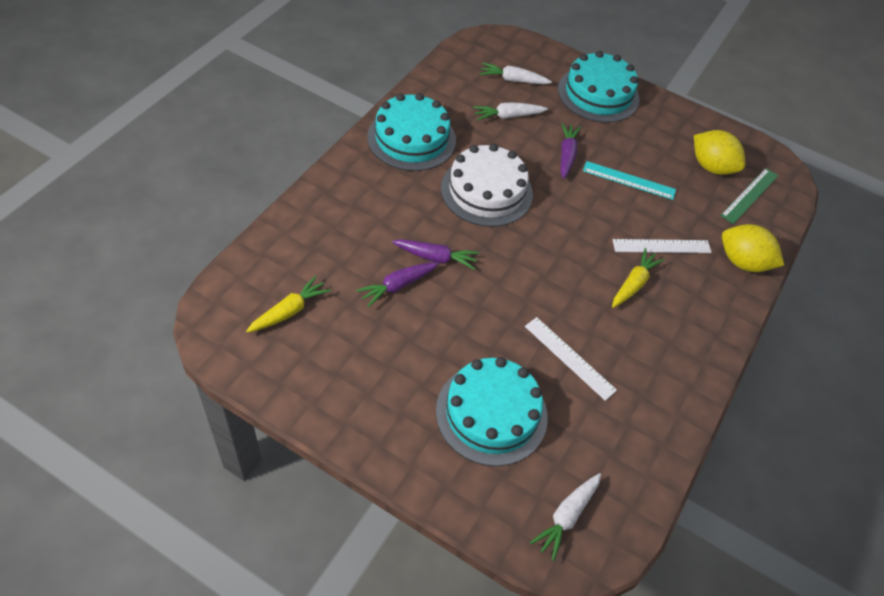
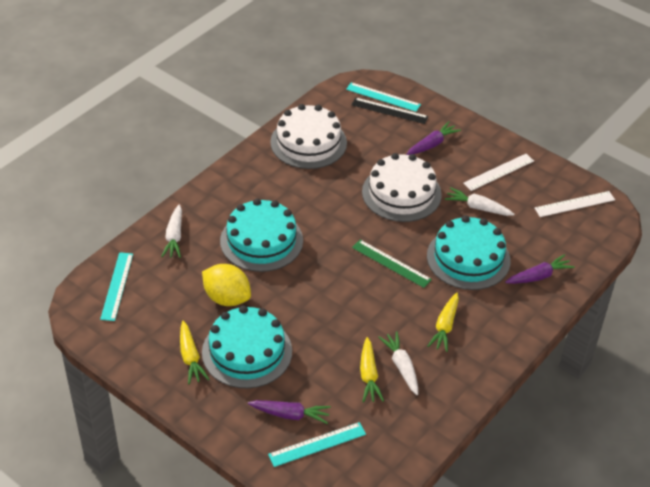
black ruler: none = 0 -> [352,98,429,124] = 1
turquoise ruler: [583,161,676,200] = 1 -> [100,252,133,321] [268,422,366,467] [346,82,421,112] = 3
white cake: [441,143,533,227] = 1 -> [270,104,347,169] [362,153,442,222] = 2
yellow carrot: [246,276,331,333] [612,248,665,308] = 2 -> [180,321,209,384] [360,337,384,402] [427,293,459,352] = 3
yellow lemon: [694,130,745,175] [722,224,784,272] = 2 -> [202,264,251,306] = 1

